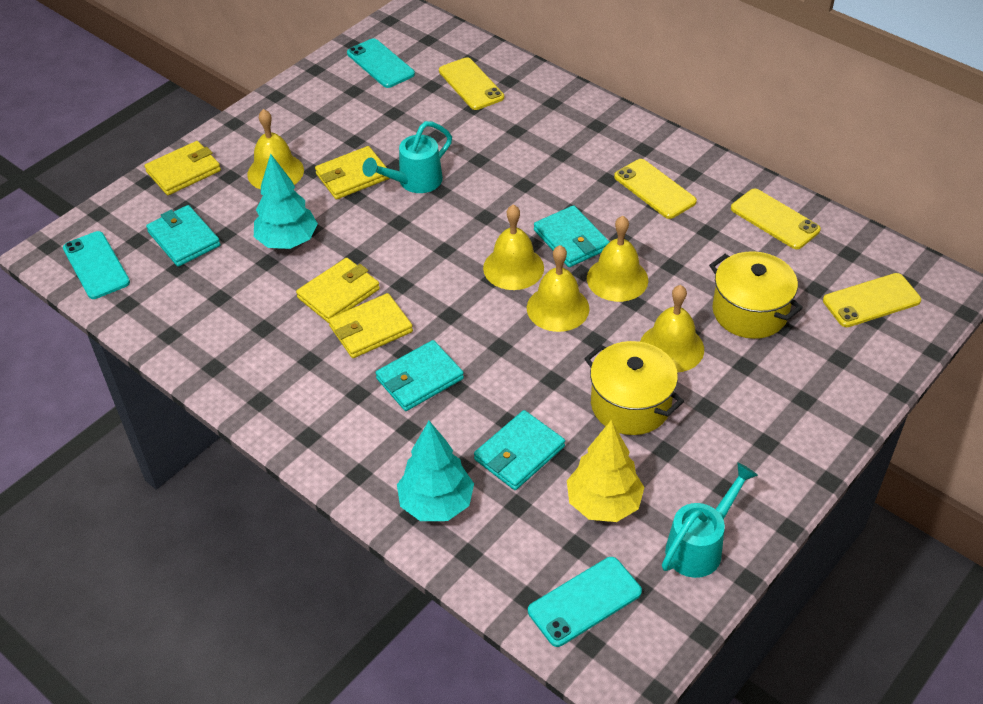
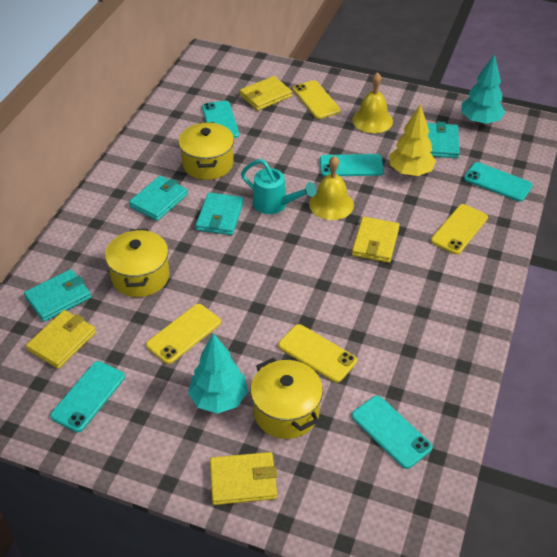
turquoise phone: [63,231,130,299] [347,38,415,88] [528,557,642,647] = 3 -> [50,361,125,432] [202,101,239,138] [320,154,384,177] [352,396,433,469] [464,162,533,202] = 5
turquoise watering can: [363,121,452,193] [662,462,758,578] = 2 -> [241,159,317,214] = 1
yellow bell: [247,109,304,190] [483,205,544,290] [527,245,590,332] [587,216,648,302] [640,285,704,372] = 5 -> [309,155,354,220] [352,72,393,133] = 2
yellow pot: [584,341,684,435] [709,251,803,339] = 2 -> [105,229,170,297] [178,122,234,180] [251,358,323,439] = 3

